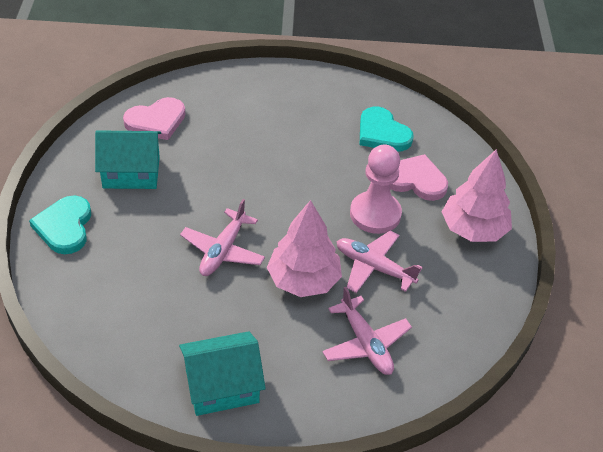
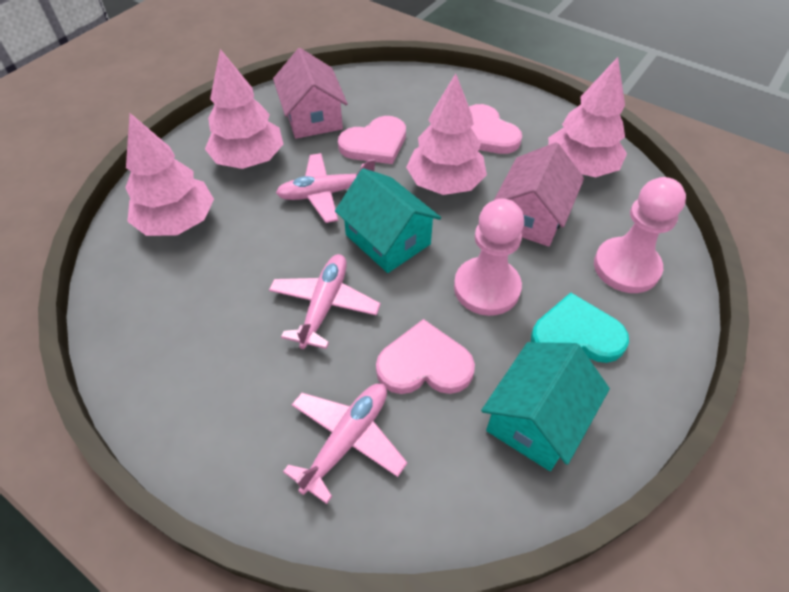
pink heart: [123,97,185,140] [390,154,448,201] = 2 -> [338,116,406,164] [376,319,475,394] [469,104,522,154] = 3
pink house: none = 0 -> [273,48,348,139] [494,142,584,247] = 2
pink pawn: [350,145,402,234] = 1 -> [454,199,524,316] [594,177,686,293] = 2
pink tree: [267,200,342,297] [442,149,512,242] = 2 -> [125,113,214,236] [205,49,283,169] [406,73,487,195] [548,57,627,177] = 4
turquoise heart: [29,195,91,254] [360,107,414,152] = 2 -> [531,293,629,363] = 1

